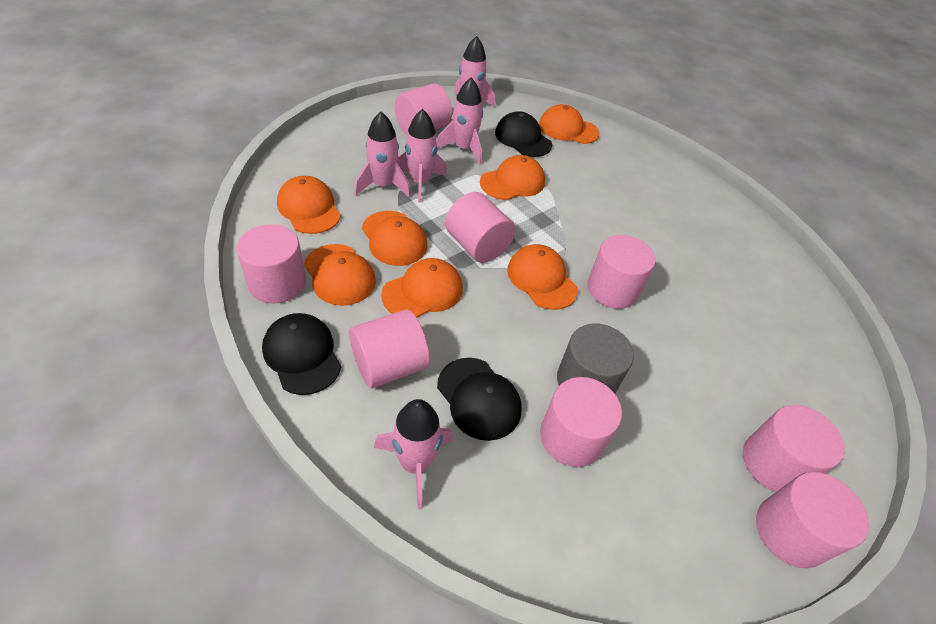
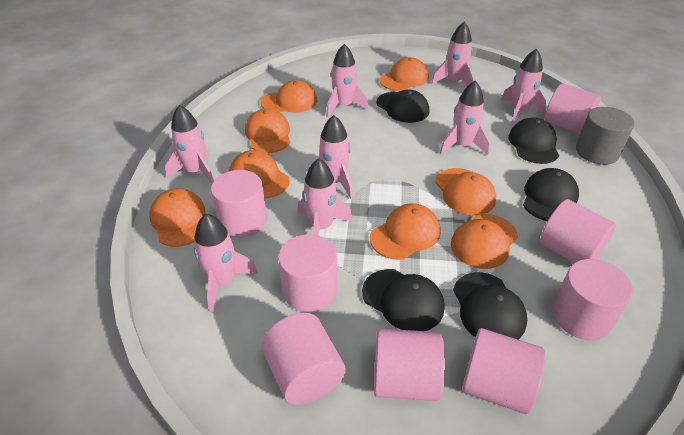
black cap: [262,313,341,395] [437,358,521,441] [495,111,552,157] = 3 -> [362,269,444,331] [376,89,429,123] [453,272,527,339] [508,118,559,164] [523,168,579,221] = 5
orange cap: [277,176,341,234] [304,244,376,306] [362,211,428,266] [381,258,463,318] [480,155,545,200] [507,244,578,310] [539,104,600,144] = 7 -> [150,188,206,247] [229,150,290,198] [245,108,290,153] [261,80,317,113] [370,203,440,260] [379,57,429,91] [435,168,496,215] [451,214,518,269] = 8
pink rocket: [355,112,411,197] [374,399,453,509] [398,109,447,203] [437,77,483,164] [454,36,495,106] = 5 -> [165,105,214,184] [194,214,258,312] [298,158,352,235] [306,115,353,199] [326,44,369,117] [432,21,473,86] [440,80,490,155] [501,49,546,124] = 8

